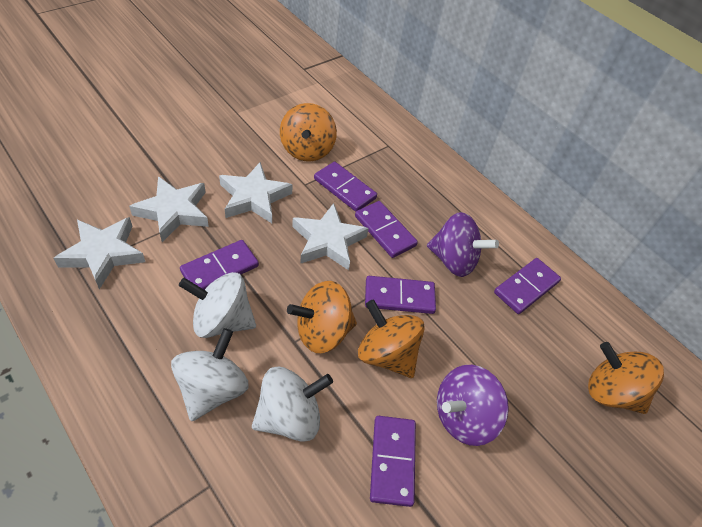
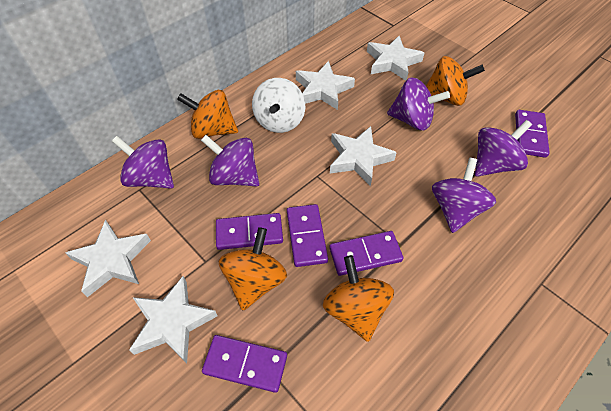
purple domino: [180,240,259,290] [314,162,377,212] [355,201,418,258] [365,276,436,314] [370,416,416,507] [494,258,561,314] = 6 -> [202,335,287,393] [216,213,283,250] [287,204,328,267] [329,231,404,276] [515,110,550,158] = 5
purple spinning top: [427,212,499,277] [437,365,509,446] = 2 -> [112,136,174,189] [201,135,259,186] [387,77,450,131] [432,158,496,233] [475,120,532,177] = 5
white spinning top: [171,328,249,421] [179,272,256,338] [252,367,333,442] = 3 -> [252,78,305,133] = 1
white star: [53,217,145,289] [129,176,209,242] [219,162,293,223] [292,203,369,270] = 4 -> [66,220,151,297] [129,276,217,363] [296,61,355,110] [330,126,397,186] [367,36,424,81] = 5

